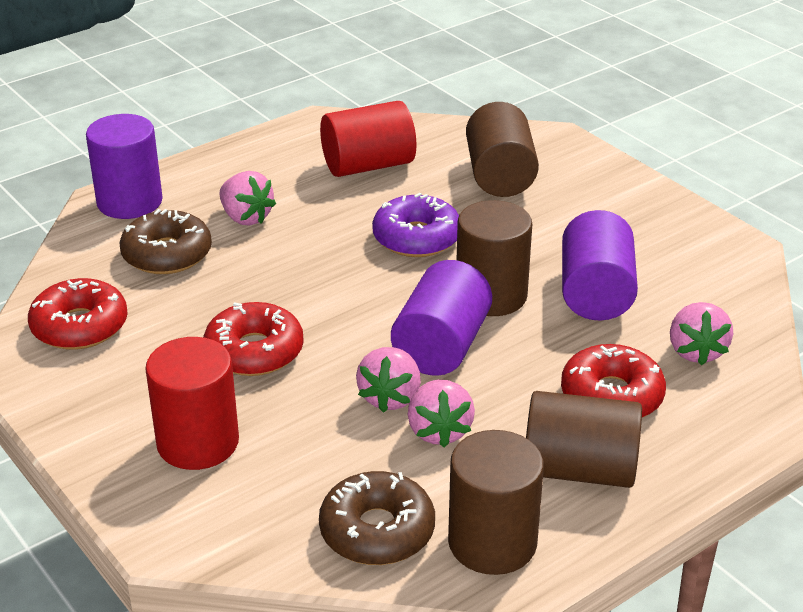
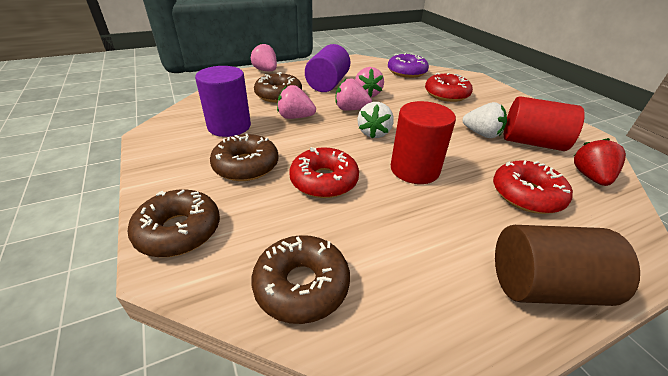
brown cylinder: [448,430,544,575] [457,200,532,316] [466,102,539,197] [526,391,642,488] = 4 -> [495,225,640,306] = 1
brown donut: [119,209,212,274] [319,471,435,565] = 2 -> [128,189,220,257] [210,134,279,181] [251,235,350,324] [254,72,302,103] = 4
purple cylinder: [86,114,163,219] [391,260,492,376] [562,210,638,321] = 3 -> [195,66,251,137] [305,44,350,92] = 2
red strawberry: none = 0 -> [574,138,626,186] = 1
white strawberry: none = 0 -> [358,102,394,139] [462,102,507,138] = 2

